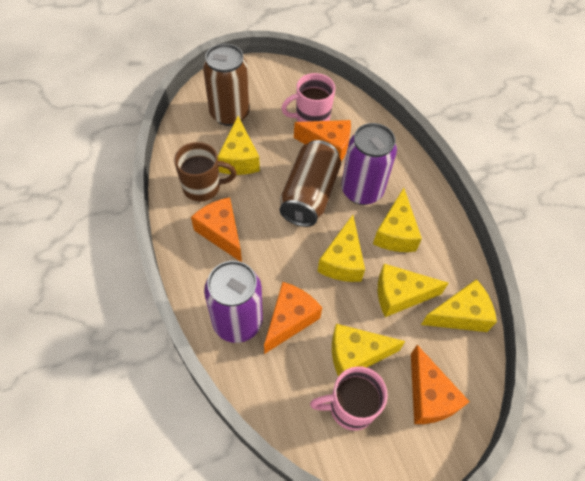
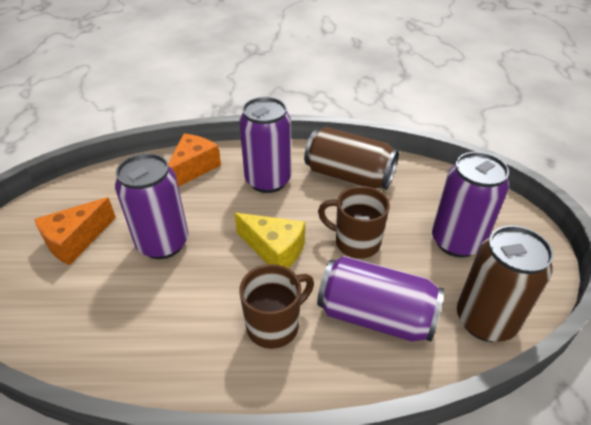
brown mug: [174,142,237,202] = 1 -> [239,264,314,349] [318,186,390,259] = 2
orange cheese: [191,197,242,262] [264,282,322,354] [294,120,351,161] [411,345,470,424] = 4 -> [35,197,116,265] [168,134,221,187] = 2
pink mug: [281,73,335,122] [310,366,388,431] = 2 -> none = 0
purple can: [204,261,263,343] [341,123,397,205] = 2 -> [115,153,188,259] [239,97,291,193] [317,256,444,342] [432,152,509,258] = 4
yellow cheese: [218,116,260,175] [317,215,365,282] [332,324,405,377] [373,188,422,252] [378,264,449,317] [421,279,497,332] = 6 -> [234,213,305,268] = 1

